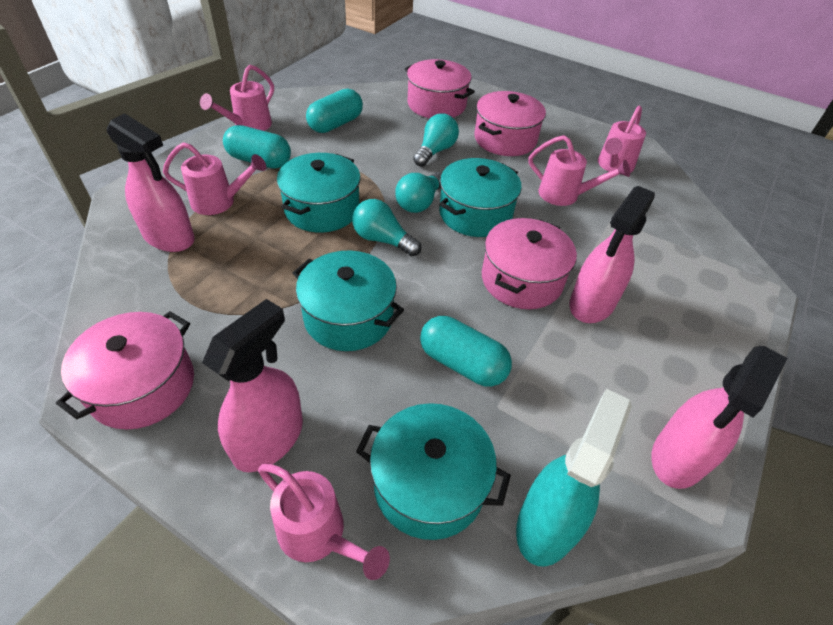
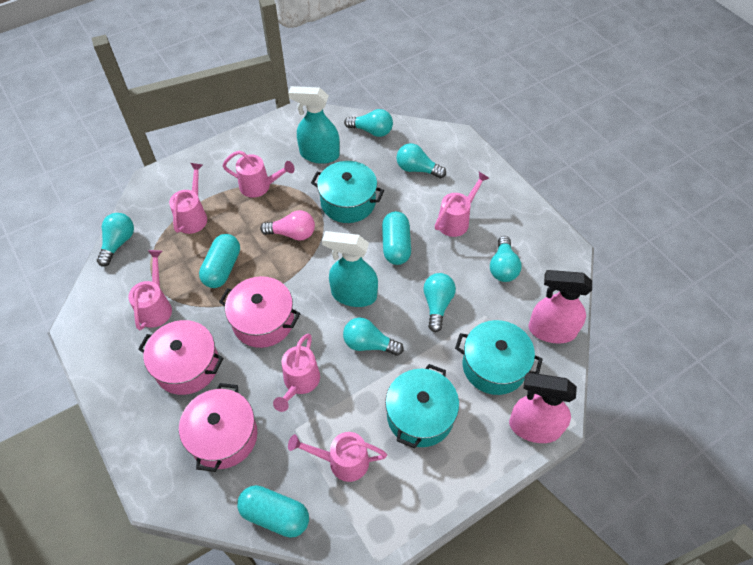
pink light bulb: none = 0 -> [260,210,315,241] = 1
pink pot: [56,311,194,429] [405,59,475,118] [474,91,546,156] [482,218,577,309] = 4 -> [138,320,223,395] [179,383,257,472] [219,276,301,348] = 3
pink spray bottle: [107,113,195,252] [202,299,303,472] [569,186,655,323] [651,346,787,489] = 4 -> [509,372,577,443] [528,270,592,344] = 2
pink watering can: [163,142,266,215] [200,65,274,131] [258,464,390,580] [529,135,630,206] [598,106,646,173] = 5 -> [128,250,172,330] [169,163,207,234] [222,150,295,198] [273,334,320,412] [288,432,387,482] [435,172,489,237] = 6
turquoise light bulb: [352,199,421,256] [395,172,442,213] [413,114,459,167] = 3 -> [97,213,134,267] [343,317,404,356] [344,109,393,137] [397,143,446,178] [423,273,456,332] [490,236,522,282] = 6
turquoise pot: [277,153,361,233] [293,251,404,351] [356,403,511,540] [439,158,522,237] = 4 -> [311,161,384,223] [385,364,459,448] [455,320,543,395] = 3
turquoise spray bottle: [516,389,632,566] = 1 -> [288,86,340,164] [322,231,378,307] = 2

